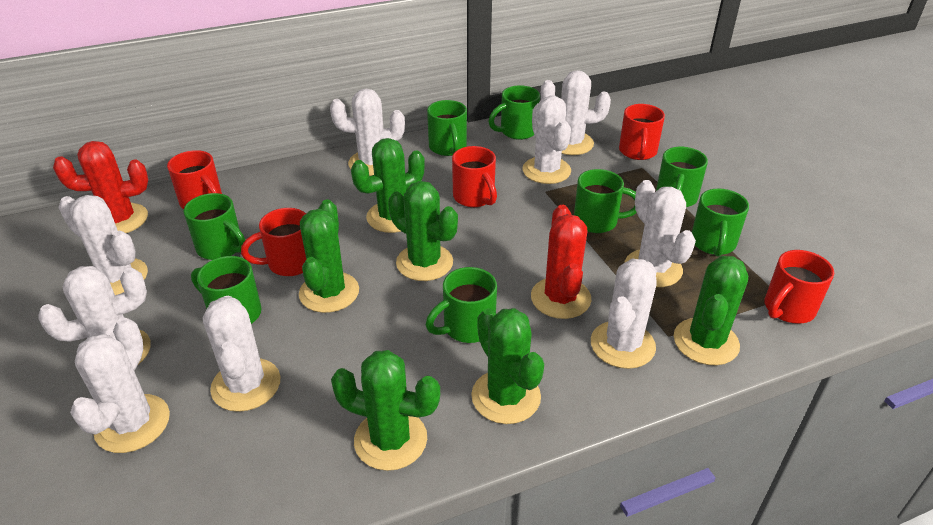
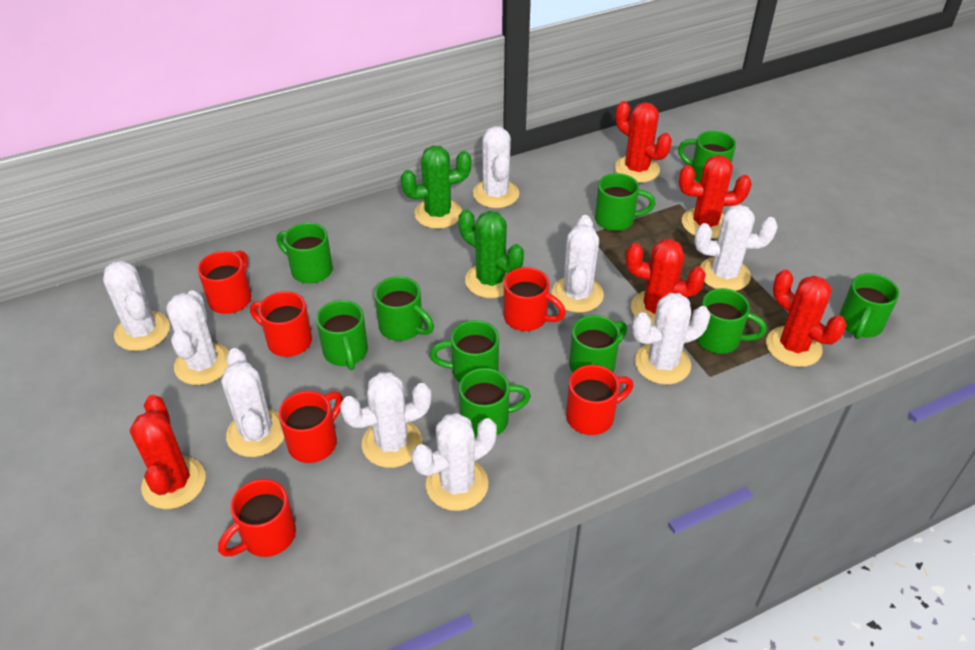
green cactus: [299,199,359,313] [331,350,440,471] [351,138,425,233] [388,181,458,281] [471,308,544,424] [674,256,748,365] = 6 -> [401,146,471,229] [458,209,524,298] = 2
green mug: [183,193,245,260] [191,256,261,324] [426,267,497,343] [427,100,467,156] [488,85,540,140] [574,169,637,233] [656,147,708,207] [692,189,749,257] = 8 -> [277,223,333,284] [316,300,368,370] [374,276,434,341] [430,320,499,383] [459,368,531,437] [569,315,627,373] [595,173,655,231] [678,131,736,182] [696,288,767,354] [839,273,899,339] = 10
red cactus: [53,141,148,233] [531,205,591,319] = 2 -> [130,395,206,509] [615,101,672,183] [626,239,706,325] [679,155,752,239] [766,270,846,367] = 5
red mug: [167,150,222,209] [241,208,306,276] [452,146,497,207] [619,104,665,160] [765,250,834,324] = 5 -> [198,250,251,314] [218,479,296,557] [250,291,312,357] [279,391,343,463] [504,267,566,331] [566,365,633,435] = 6

